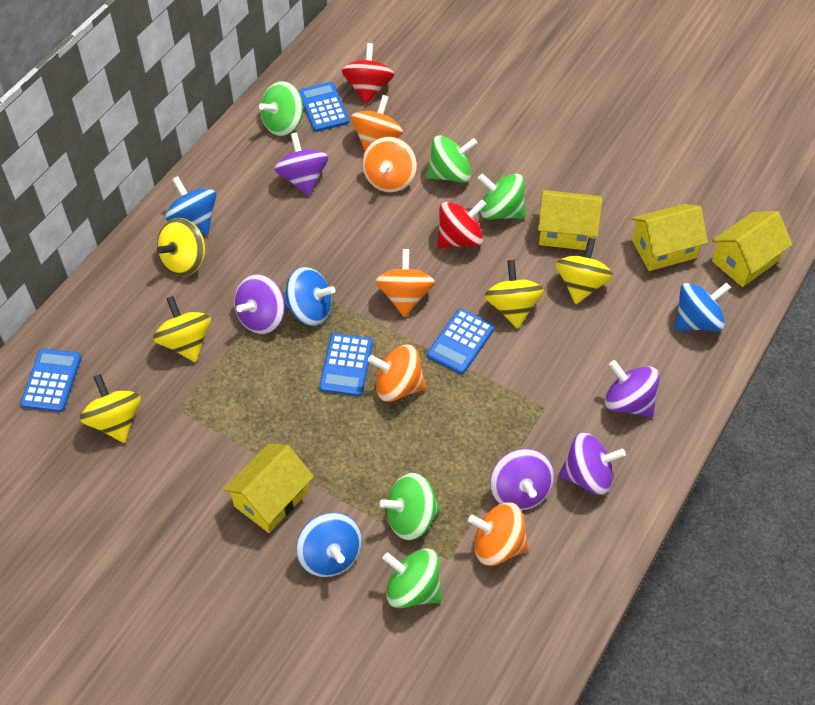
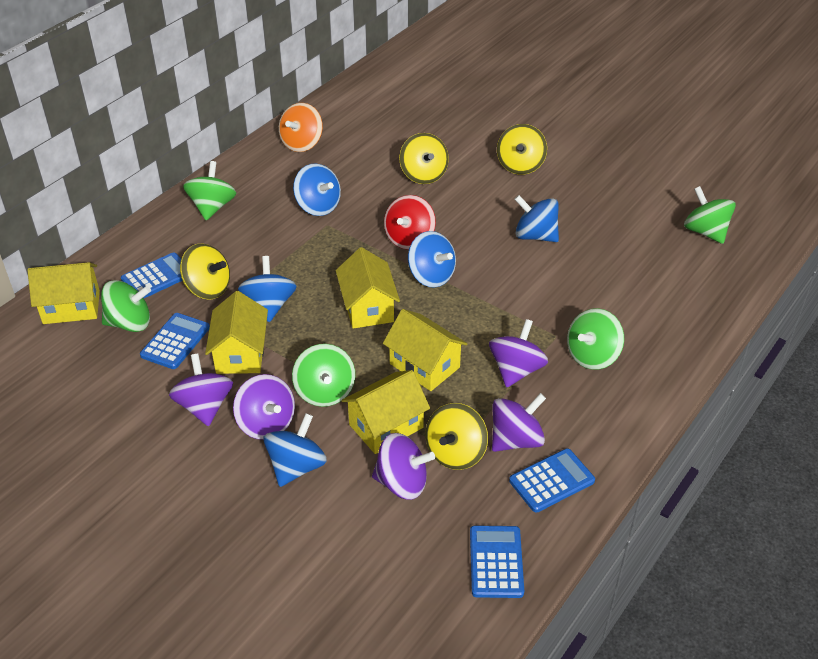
blue spinning top: [165,176,216,236] [285,267,335,326] [296,513,362,577] [675,282,731,331] = 4 -> [238,256,297,322] [263,413,327,487] [293,164,341,216] [408,231,456,288] [514,195,559,242] = 5
orange spinning top: [351,95,403,151] [362,137,417,193] [368,345,426,402] [375,249,435,317] [468,502,529,566] = 5 -> [279,103,323,152] = 1
red spinning top: [342,43,394,105] [437,200,486,248] = 2 -> [384,195,436,250] = 1
yellow house: [223,443,314,533] [538,190,602,250] [631,204,708,271] [712,211,793,287] = 4 -> [28,262,100,324] [205,291,268,374] [336,247,400,329] [341,370,430,454] [383,309,467,391] = 5
yellow spinning top: [80,374,141,443] [153,296,211,362] [157,218,205,276] [484,260,544,328] [555,237,614,304] = 5 -> [180,244,230,300] [399,133,449,184] [425,403,488,470] [497,124,547,175] = 4

